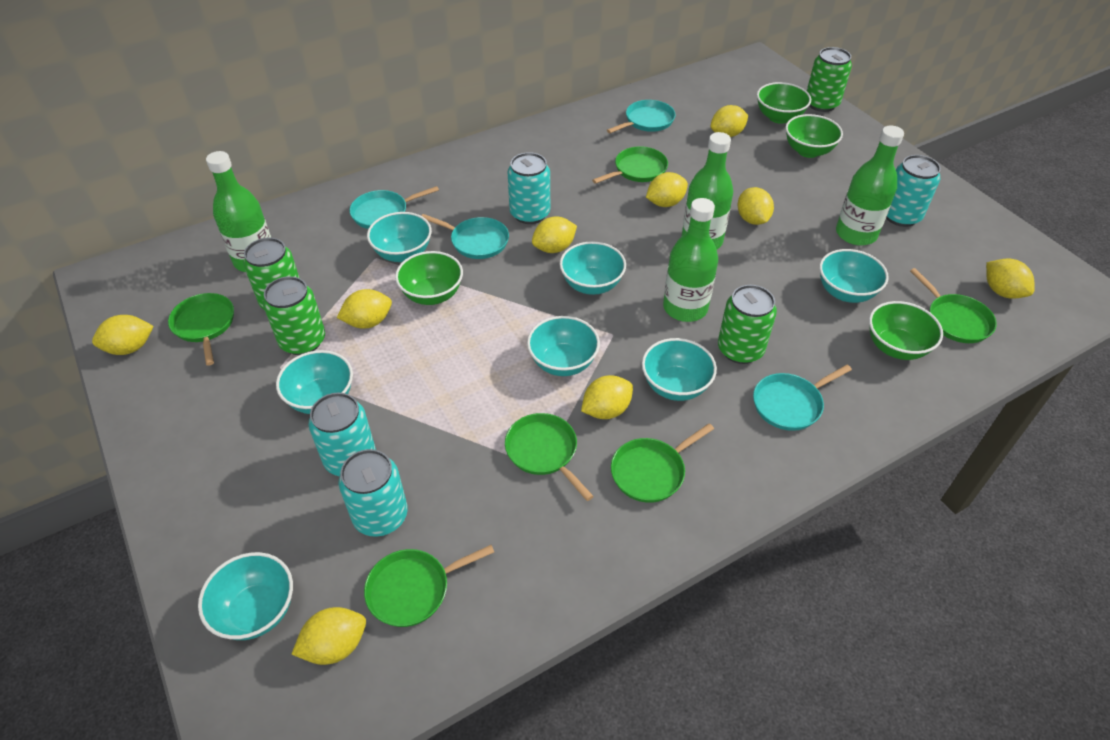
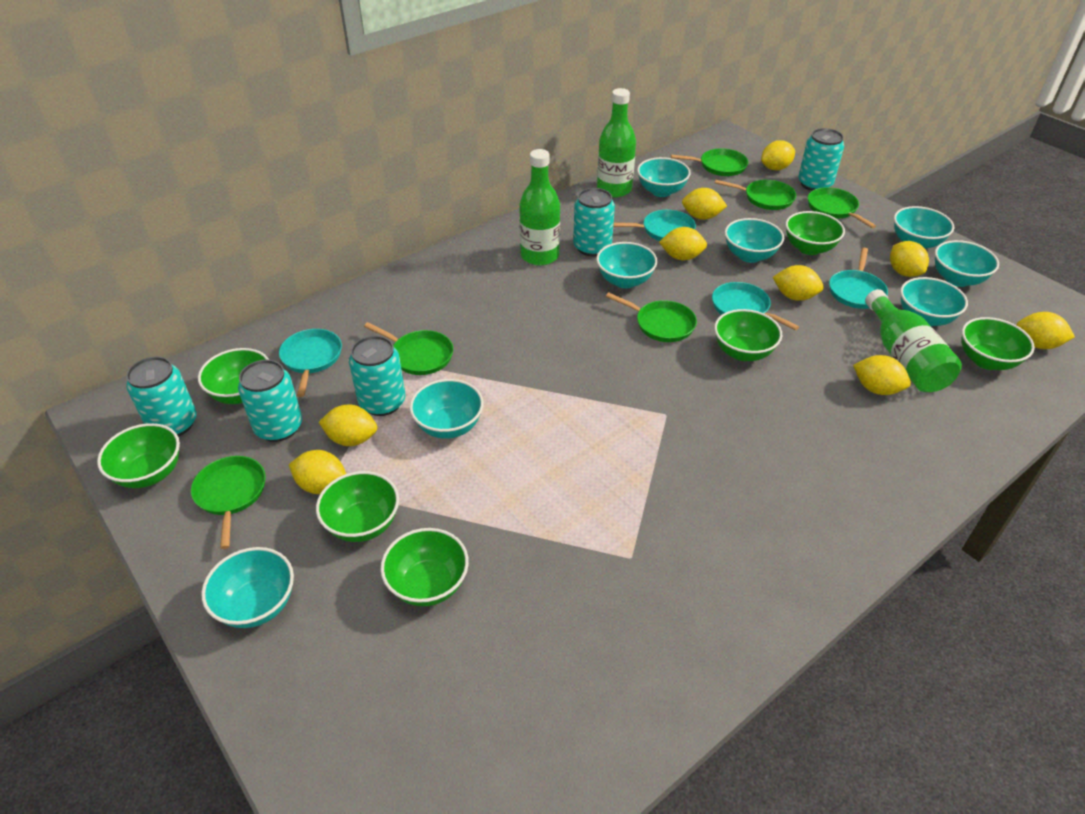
green bottle: [206,151,271,272] [663,198,718,322] [681,132,733,249] [836,125,904,246] = 4 -> [519,149,560,266] [597,88,636,198] [865,289,962,392] = 3
green bowl: [395,251,463,305] [757,82,811,124] [785,114,843,158] [869,301,943,360] = 4 -> [97,423,180,488] [198,348,269,404] [316,471,399,542] [381,528,469,606] [714,309,782,361] [785,211,845,255] [962,317,1035,370] = 7
green can: [243,238,299,310] [263,276,325,355] [718,285,777,364] [807,47,852,112] = 4 -> none = 0
turquoise bowl: [198,552,293,640] [276,350,353,414] [367,212,432,262] [527,316,600,376] [560,241,626,295] [642,338,717,401] [819,249,889,303] = 7 -> [201,547,294,628] [410,379,484,439] [596,242,657,288] [637,157,691,197] [725,218,784,263] [894,206,954,249] [900,277,968,326] [935,240,999,287] = 8
turquoise can: [309,393,376,476] [339,449,408,537] [508,152,550,224] [886,155,941,227] = 4 -> [126,357,197,436] [238,360,302,442] [349,336,405,416] [573,188,615,257] [798,128,844,191] = 5

